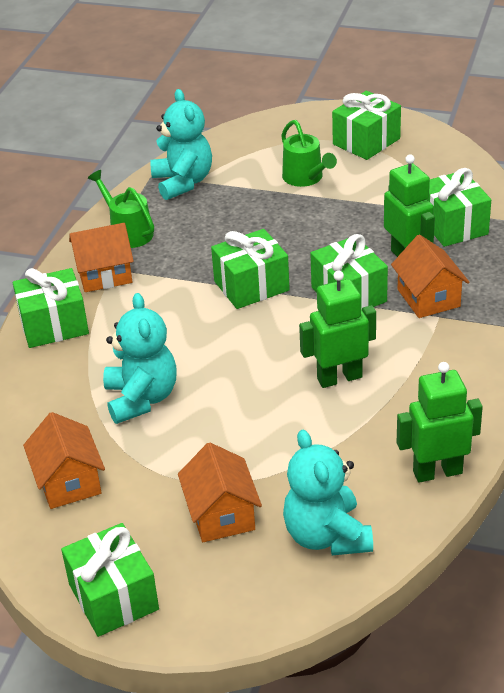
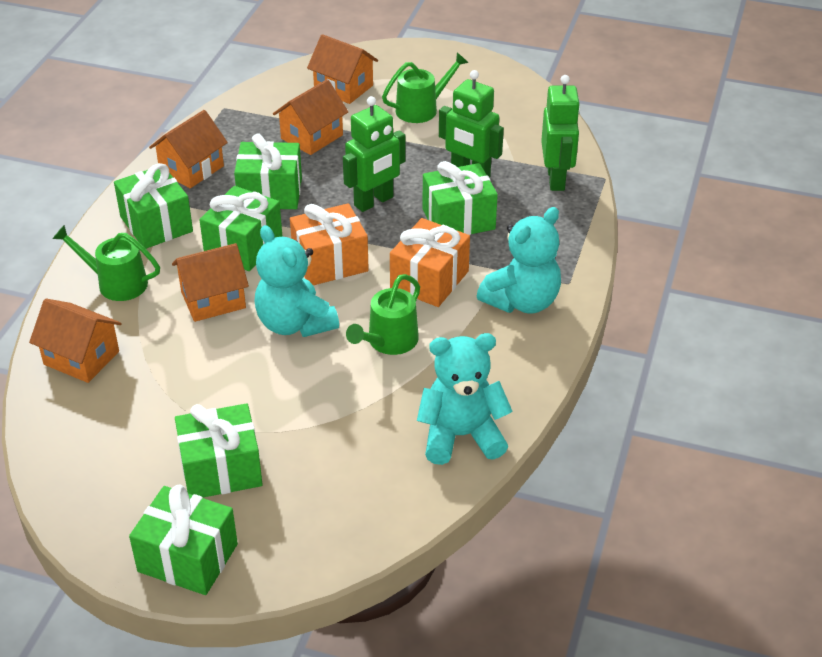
green watering can: [88,170,154,248] [281,120,337,187] = 2 -> [52,225,160,301] [346,274,420,355] [382,52,469,123] = 3
orange gift: none = 0 -> [290,203,369,285] [390,218,470,307] = 2
orange house: [23,412,105,509] [69,223,134,292] [178,442,262,542] [391,234,469,318] = 4 -> [29,298,122,383] [149,110,228,188] [172,243,249,322] [273,79,348,155] [307,34,378,104] = 5

